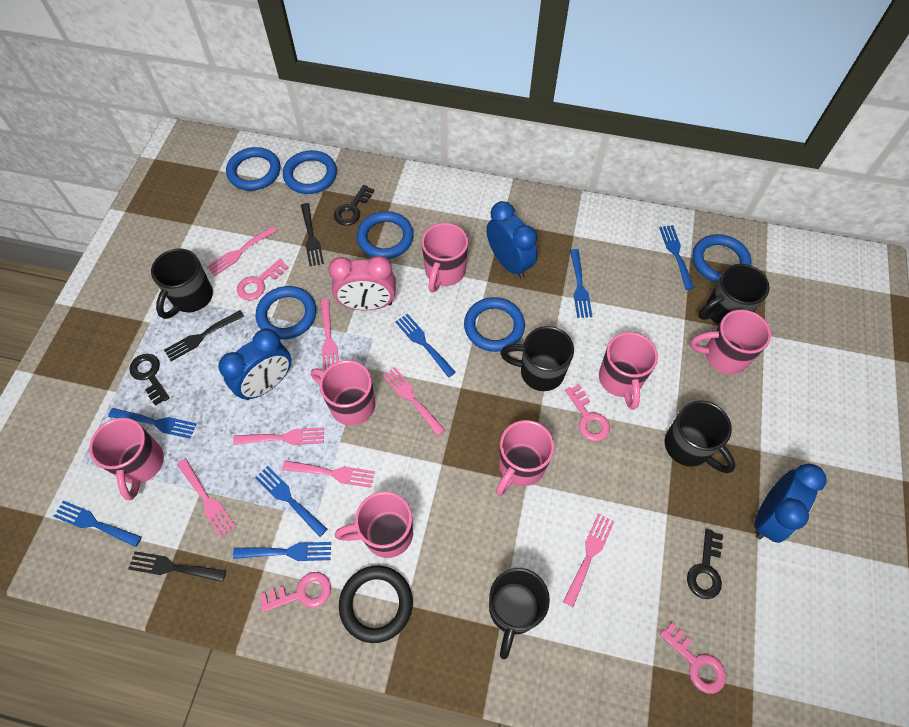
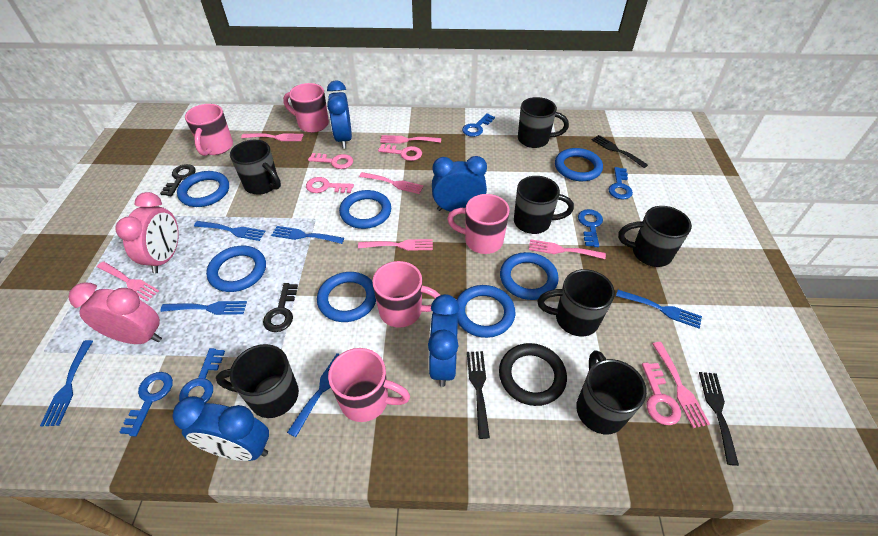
black key: [129,354,169,406] [334,185,374,226] [687,529,723,599] = 3 -> [160,164,196,196] [263,283,298,332] = 2
black mug: [151,248,213,319] [489,568,550,659] [500,326,574,391] [665,400,735,473] [698,264,770,325] = 5 -> [216,344,299,418] [230,140,281,195] [514,176,574,234] [518,97,569,148] [538,269,615,336] [576,350,647,434] [618,206,692,267] = 7
blue clock: [218,328,292,400] [486,201,537,279] [754,463,827,543] = 3 -> [172,396,269,461] [327,80,352,149] [428,294,460,387] [432,156,487,212] = 4
blue fork: [53,501,142,547] [108,408,196,439] [233,542,331,561] [255,466,328,537] [395,314,456,378] [570,249,592,318] [659,225,694,290] = 7 -> [40,340,93,426] [160,301,247,315] [194,221,265,241] [271,226,344,244] [287,353,339,437] [616,290,702,329] = 6
blue key: none = 0 -> [119,372,173,436] [179,348,225,403] [462,113,495,137] [578,209,603,247] [609,167,633,199] = 5
blue ring: [226,147,280,191] [256,286,316,339] [283,150,337,194] [357,211,414,259] [464,297,525,352] [692,234,752,283] = 6 -> [177,171,229,207] [206,246,266,292] [317,272,376,322] [339,190,391,229] [457,285,515,338] [500,252,559,300] [555,148,603,181] = 7
pink clock: [328,256,396,310] = 1 -> [69,283,162,344] [115,192,179,274] = 2
pink mug: [89,418,164,500] [311,360,375,426] [335,491,413,558] [422,223,468,292] [496,420,554,496] [599,332,658,410] [690,309,771,374] = 7 -> [185,104,233,156] [283,83,329,133] [328,348,410,422] [372,261,440,328] [447,194,510,254] = 5

